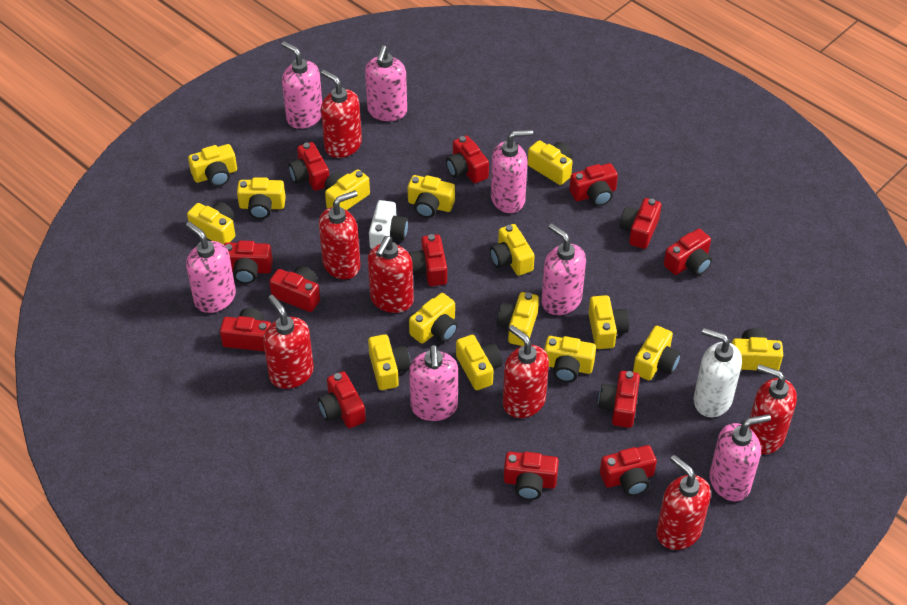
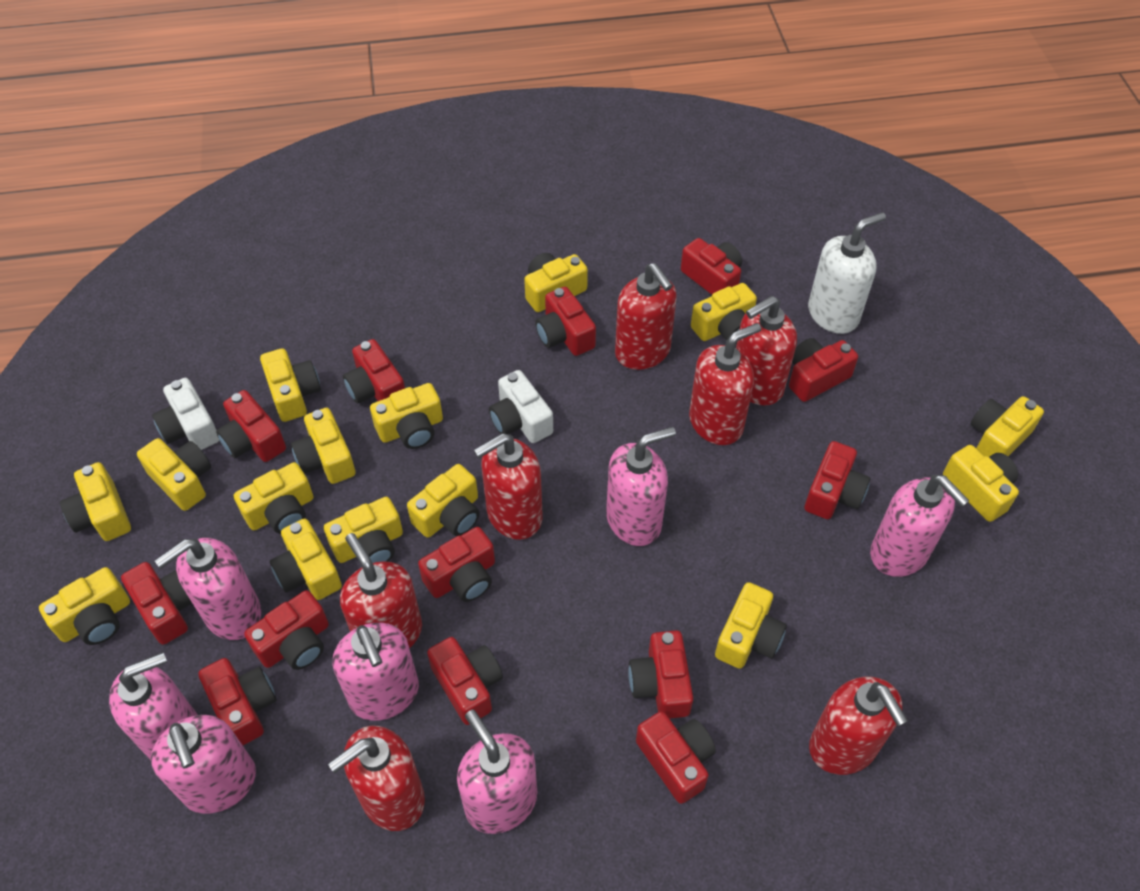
white camera: [369,200,408,249] = 1 -> [152,378,219,450] [489,370,553,443] = 2

